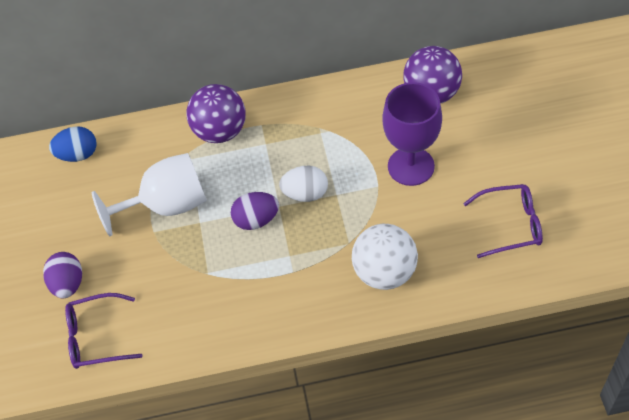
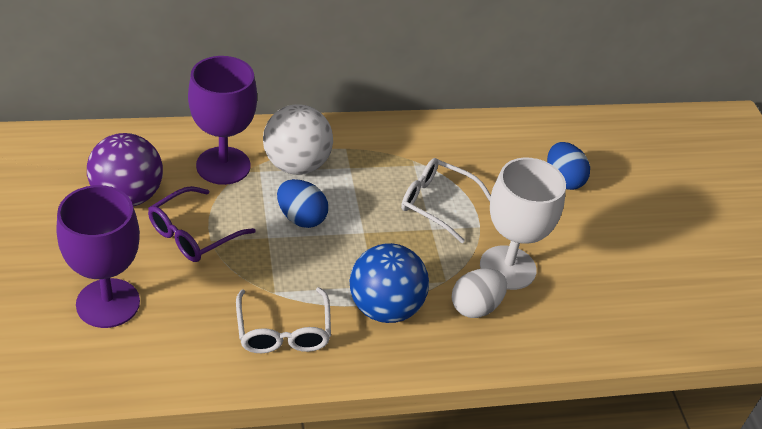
blue ball: none = 0 -> [349,243,429,323] = 1
blue egg: [49,126,97,162] = 1 -> [277,179,328,228] [547,142,590,190] = 2
purple ball: [186,84,246,143] [403,46,462,104] = 2 -> [87,133,163,206] = 1
purple egg: [43,252,82,298] [231,192,279,230] = 2 -> none = 0
purple glasses: [65,293,143,369] [463,184,543,258] = 2 -> [148,186,256,262] = 1
purple goblet: [382,82,442,186] = 1 -> [57,185,140,328] [188,56,257,185] = 2
white glasses: none = 0 -> [236,287,331,353] [401,158,491,243] = 2

